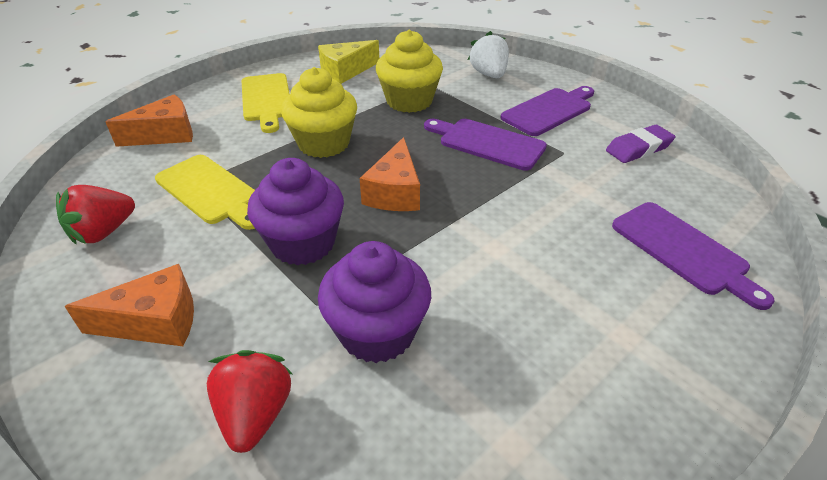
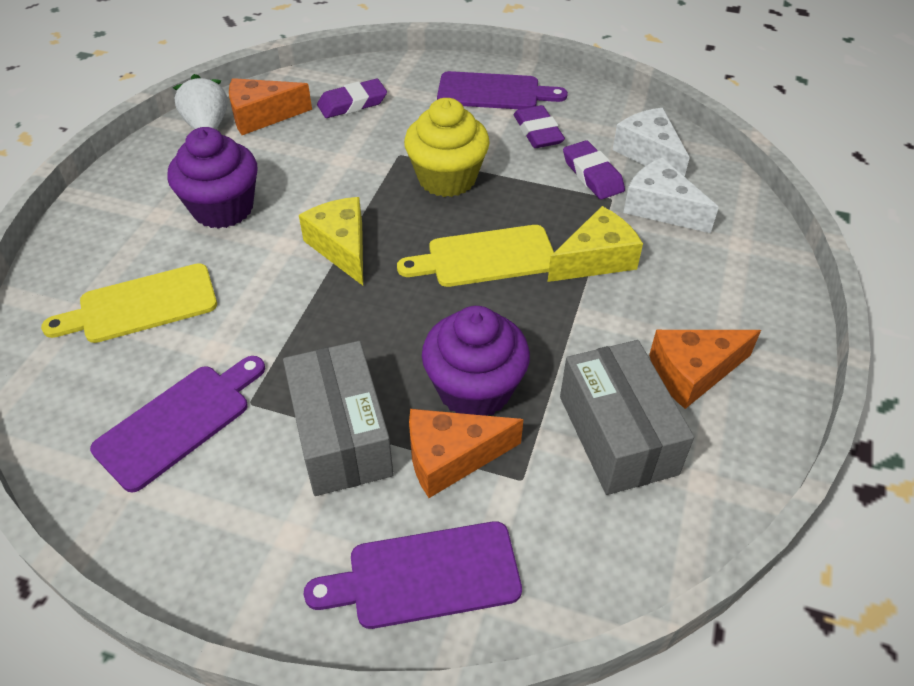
grey box: none = 0 -> [283,341,393,496] [560,340,694,495] = 2
purple eraser: [606,125,675,163] = 1 -> [317,79,387,118] [514,105,565,148] [563,140,625,199] = 3
red strawberry: [56,185,135,245] [207,350,292,453] = 2 -> none = 0
white cheese: none = 0 -> [613,108,690,177] [623,158,719,233] = 2
yellow cheese: [318,40,379,84] = 1 -> [299,197,363,286] [548,206,643,282] = 2
yellow cupcake: [281,67,357,158] [376,30,443,113] = 2 -> [404,98,490,197] = 1

